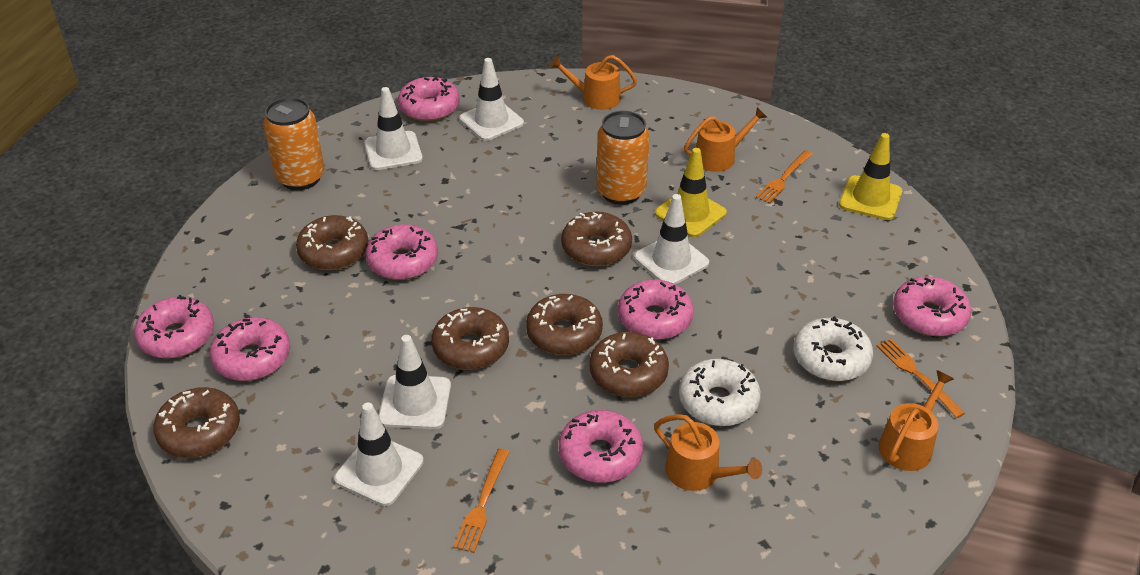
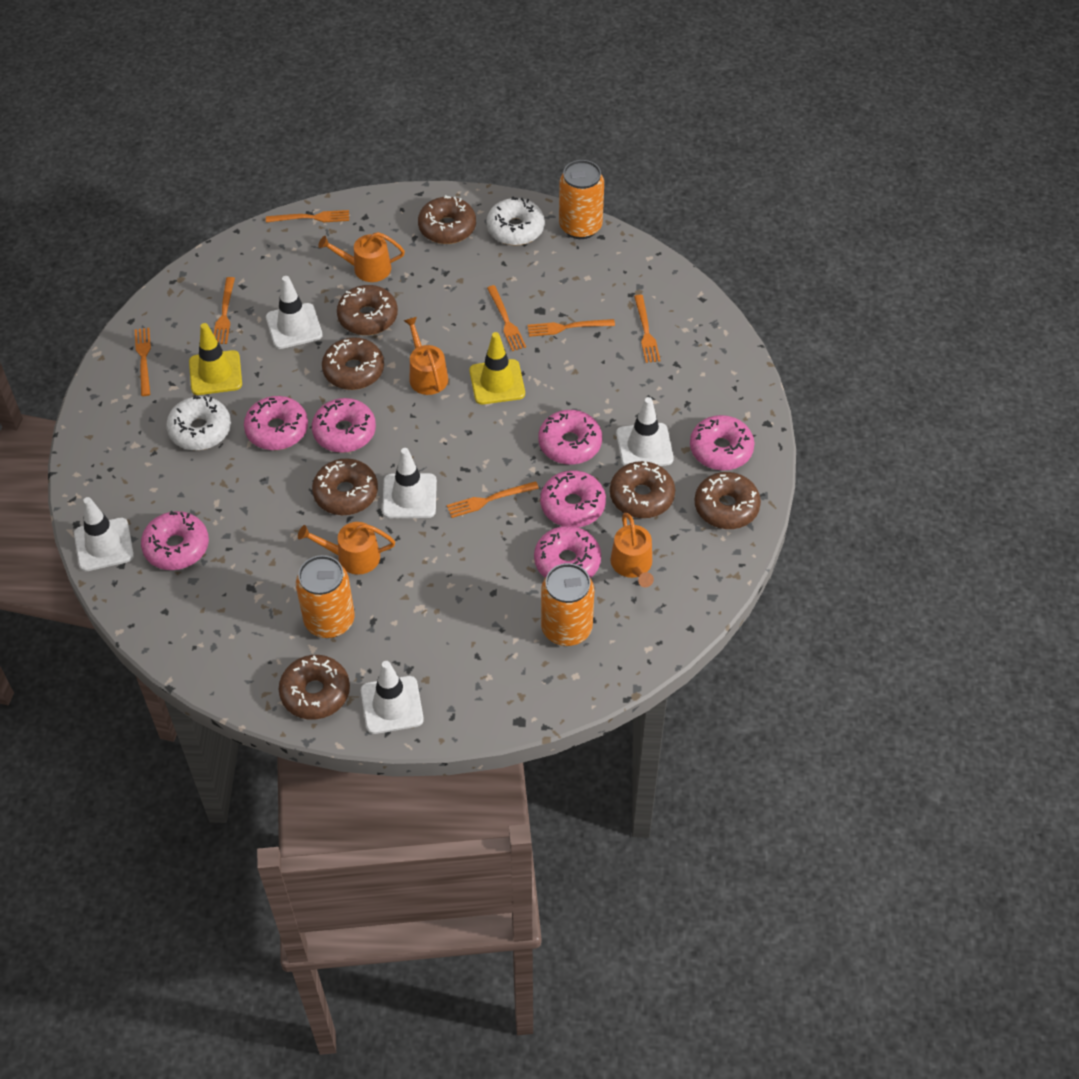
brown donut: [153,387,240,458] [296,215,369,270] [431,307,509,370] [526,294,603,355] [561,212,632,266] [589,332,669,397] = 6 -> [279,655,350,720] [312,458,378,515] [322,337,384,390] [337,285,398,335] [418,195,476,244] [610,461,675,518] [695,472,761,529] = 7
orange can: [263,97,325,190] [596,111,650,205] = 2 -> [296,555,355,638] [541,563,594,646] [559,160,604,239] = 3
orange fork: [454,448,509,553] [756,150,813,204] [877,339,965,418] = 3 -> [135,328,151,396] [214,277,235,344] [266,210,349,223] [447,481,539,518] [487,285,526,351] [527,319,615,337] [634,295,660,363] = 7

